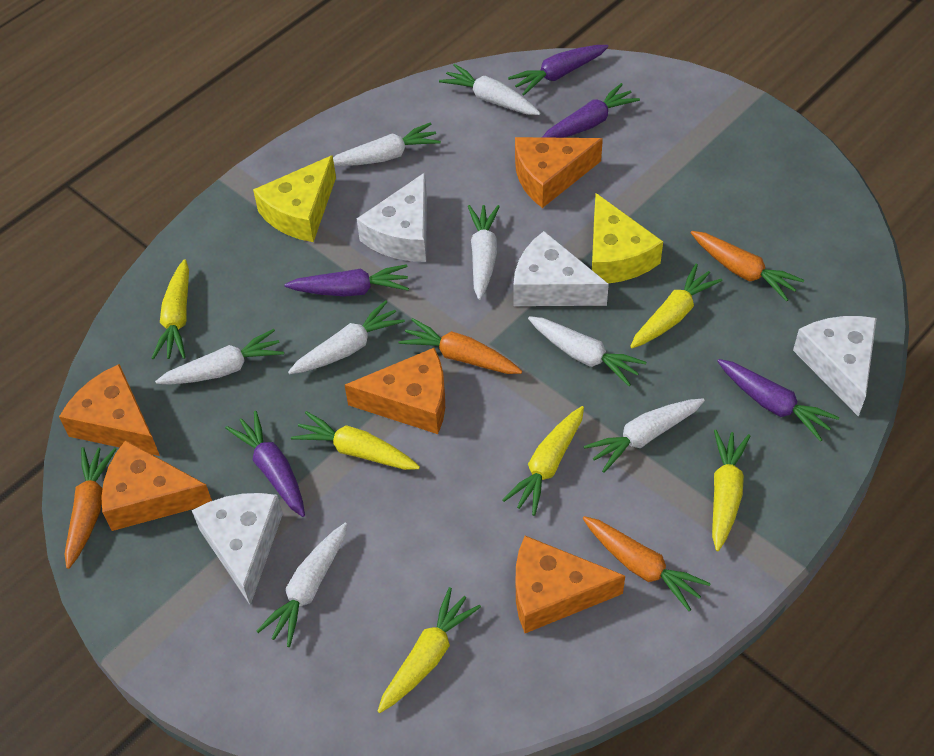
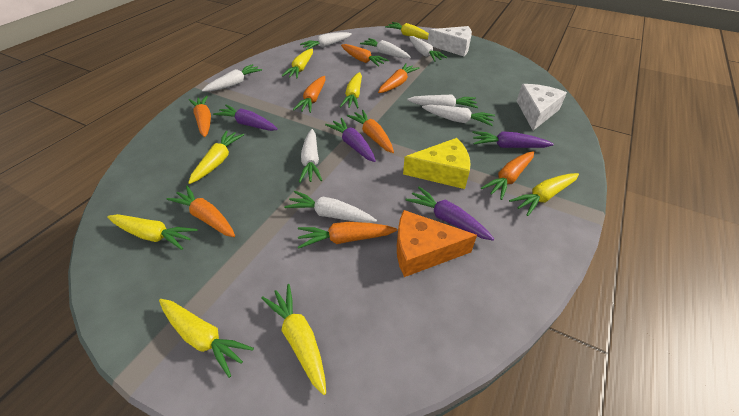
orange carrot: [65,447,117,569] [398,318,522,374] [583,516,711,611] [691,231,804,301] = 4 -> [167,186,235,237] [189,96,211,137] [293,76,325,113] [298,222,397,249] [341,44,389,67] [347,110,394,153] [378,64,420,93] [481,151,534,200] = 8
orange cheese: [59,364,160,456] [101,440,212,531] [345,348,445,434] [515,137,603,208] [516,536,625,633] = 5 -> [397,210,477,277] = 1
purple carrot: [225,411,305,517] [284,264,409,297] [508,45,609,95] [543,83,640,138] [717,359,840,442] = 5 -> [213,105,278,131] [325,118,376,162] [405,187,494,241] [472,131,554,148] = 4
white cheese: [192,493,283,605] [357,173,427,262] [513,231,609,306] [793,316,877,417] = 4 -> [428,26,472,56] [517,84,567,130] = 2
yellow carrot: [151,259,189,360] [291,411,420,470] [378,587,481,713] [503,406,584,516] [630,264,723,348] [712,430,750,551] = 6 -> [107,214,197,250] [159,299,254,378] [188,131,244,184] [261,284,326,395] [282,49,313,78] [340,72,362,108] [385,22,429,40] [509,173,579,216] = 8
yellow cheese: [253,155,336,242] [592,193,663,284] = 2 -> [403,138,471,189] = 1

